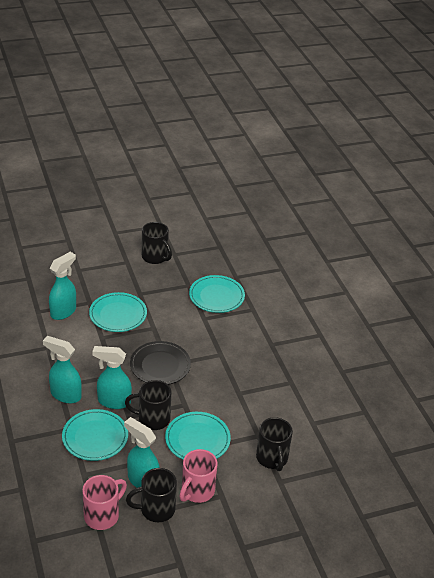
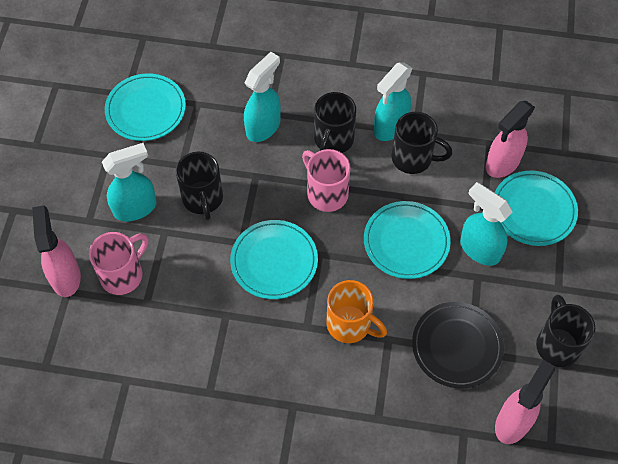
orange mug: none = 0 -> [327,280,387,343] = 1
pink spray bottle: none = 0 -> [32,205,81,297] [486,101,535,178] [495,360,555,444] = 3

